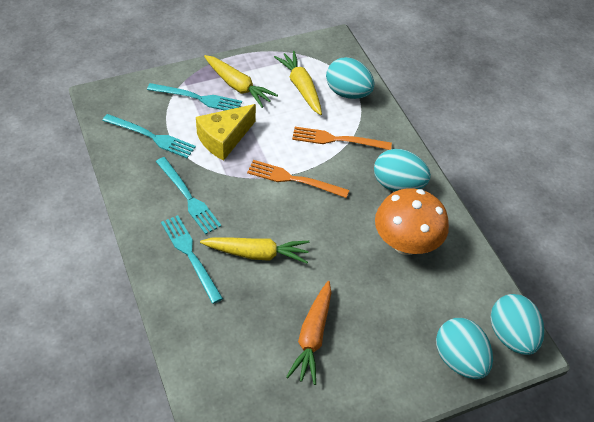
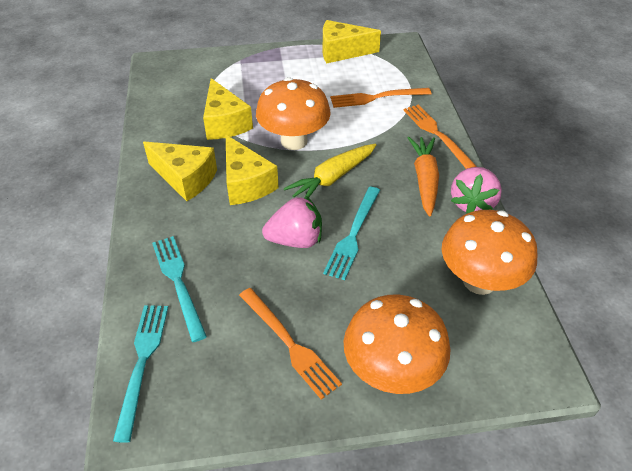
orange fork: [247,160,349,198] [292,127,392,150] = 2 -> [239,288,342,400] [330,88,431,108] [403,104,477,169] = 3
orange mushroom: [375,188,449,255] = 1 -> [256,77,331,150] [344,295,450,394] [442,210,538,295] = 3
pink strawberry: none = 0 -> [262,196,322,248] [451,167,502,213] = 2
turquoise egg: [326,57,374,99] [374,149,431,192] [436,318,493,379] [490,294,544,355] = 4 -> none = 0
turquoise fork: [102,114,196,158] [147,83,242,111] [156,157,221,235] [161,215,223,304] = 4 -> [113,305,168,443] [152,236,207,342] [323,187,380,280] = 3
yellow carrot: [200,237,309,264] [204,55,278,108] [274,51,322,115] = 3 -> [284,144,376,199] = 1
yellow cheese: [196,104,256,161] = 1 -> [143,142,217,201] [203,78,253,140] [226,135,279,205] [323,20,381,63] = 4

